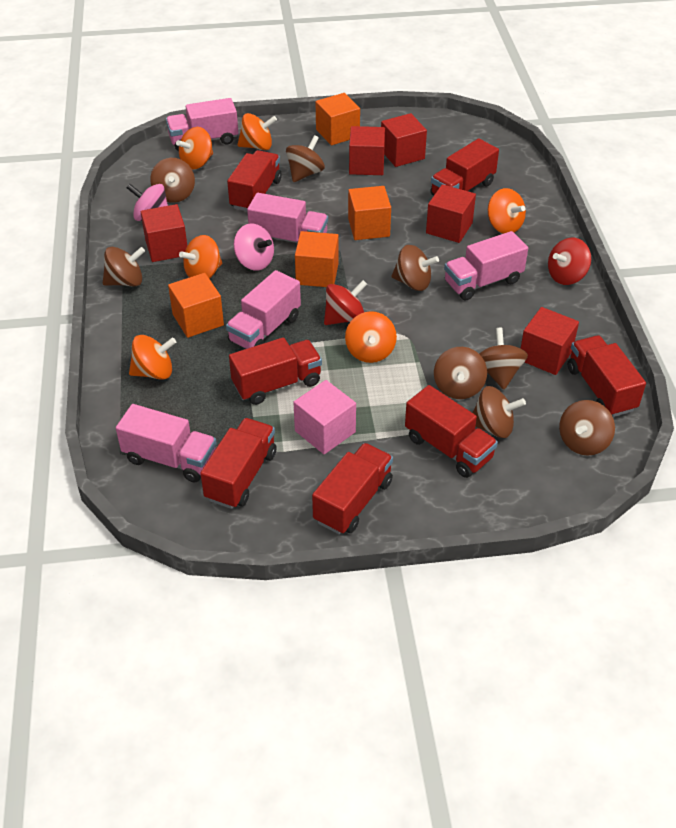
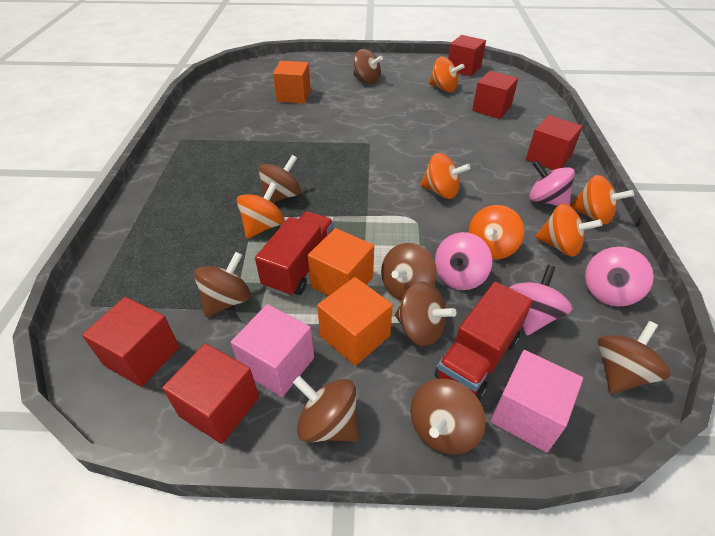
orange cube: [168,273,224,338] [295,231,338,287] [316,93,360,145] [348,186,391,240] = 4 -> [273,61,311,103] [308,228,374,296] [317,277,393,366] = 3
pink cube: [294,380,356,454] = 1 -> [231,304,314,397] [490,350,583,453] = 2
pink spinning top: [127,184,168,221] [234,223,274,271] = 2 -> [435,232,492,290] [510,265,572,336] [529,160,575,206] [585,247,654,306] = 4
pink truck: [116,404,217,482] [166,98,238,151] [226,270,301,349] [247,193,328,243] [444,231,528,301] = 5 -> none = 0
red spinning top: [324,280,367,325] [548,238,591,285] = 2 -> none = 0
red truck: [200,418,277,509] [227,150,282,211] [229,337,322,405] [312,443,393,534] [405,385,498,478] [430,138,499,196] [568,335,646,417] = 7 -> [255,211,334,297] [435,282,532,400] = 2

